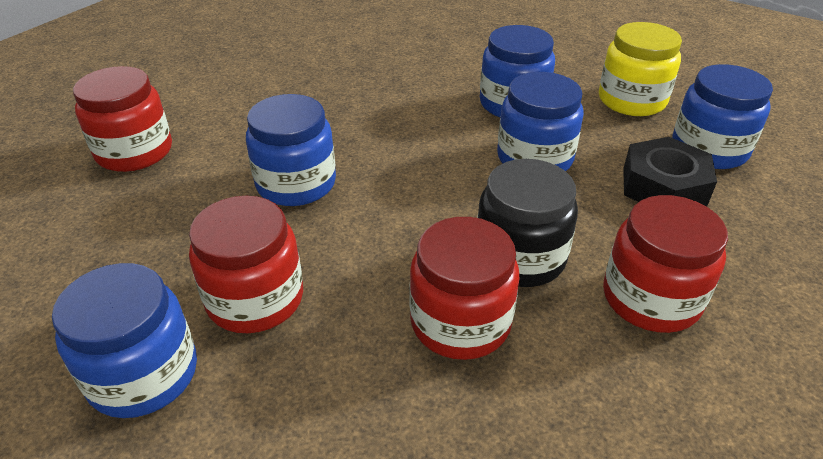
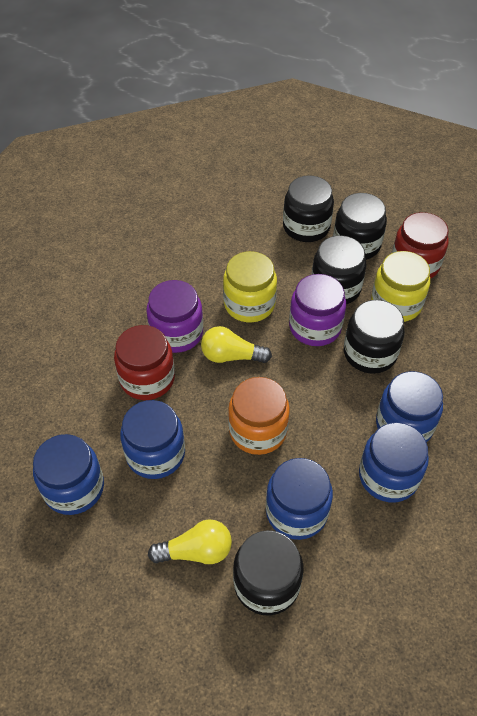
black jar: [477,159,578,287] = 1 -> [233,530,303,615] [283,175,334,242] [311,235,367,304] [333,193,387,260] [344,300,405,374] = 5
black nut: [623,137,717,207] = 1 -> none = 0
orange jar: none = 0 -> [228,377,290,455] = 1
purple jar: none = 0 -> [146,280,203,353] [289,274,346,346] = 2
red jar: [73,66,172,172] [189,196,303,333] [410,217,519,360] [603,195,728,333] = 4 -> [114,325,175,400] [392,212,449,279] = 2
yellow jar: [599,22,682,116] = 1 -> [223,251,277,322] [371,251,430,322] = 2
yellow light bulb: none = 0 -> [148,519,232,564] [201,326,272,363] = 2

